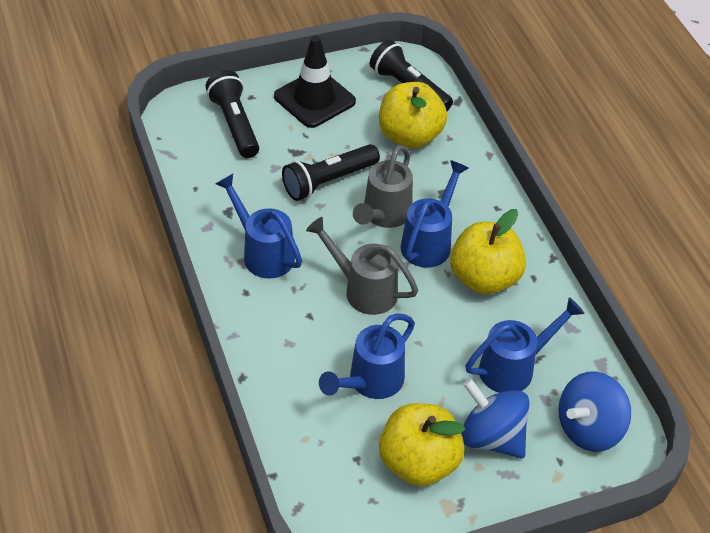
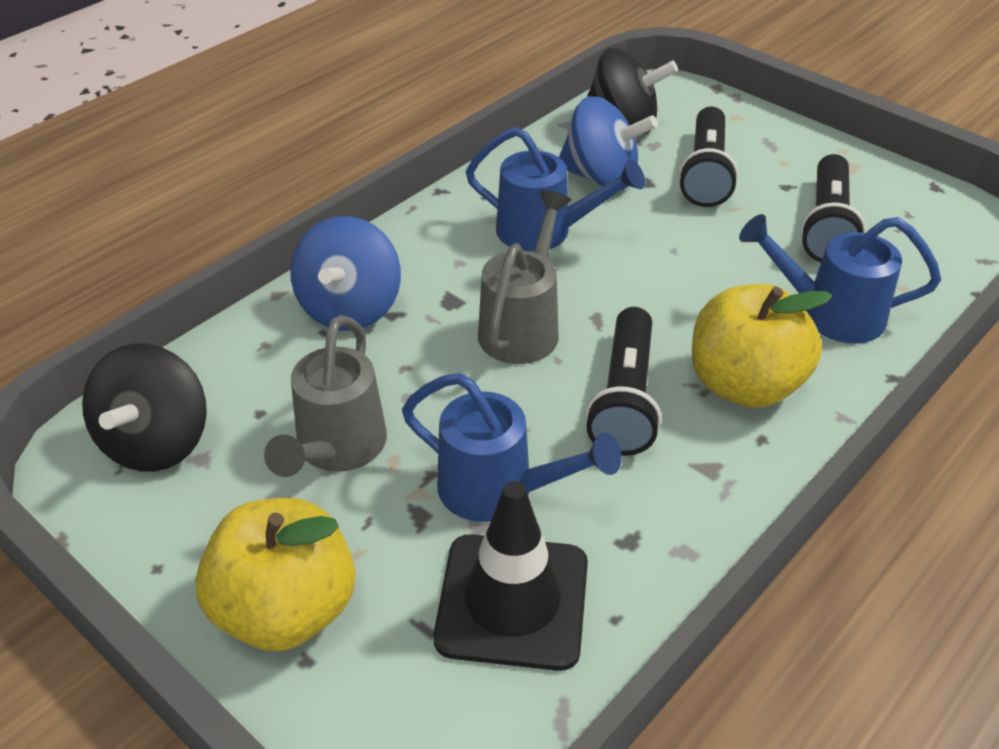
black spinning top: none = 0 -> [82,344,207,472] [587,48,678,134] = 2
blue watering can: [216,174,302,278] [319,314,415,399] [401,160,469,268] [465,297,585,393] = 4 -> [402,373,621,522] [466,127,645,252] [739,214,941,344] = 3
yellow apple: [379,82,447,149] [379,403,465,486] [450,209,526,294] = 3 -> [195,498,355,651] [692,284,833,408] = 2

